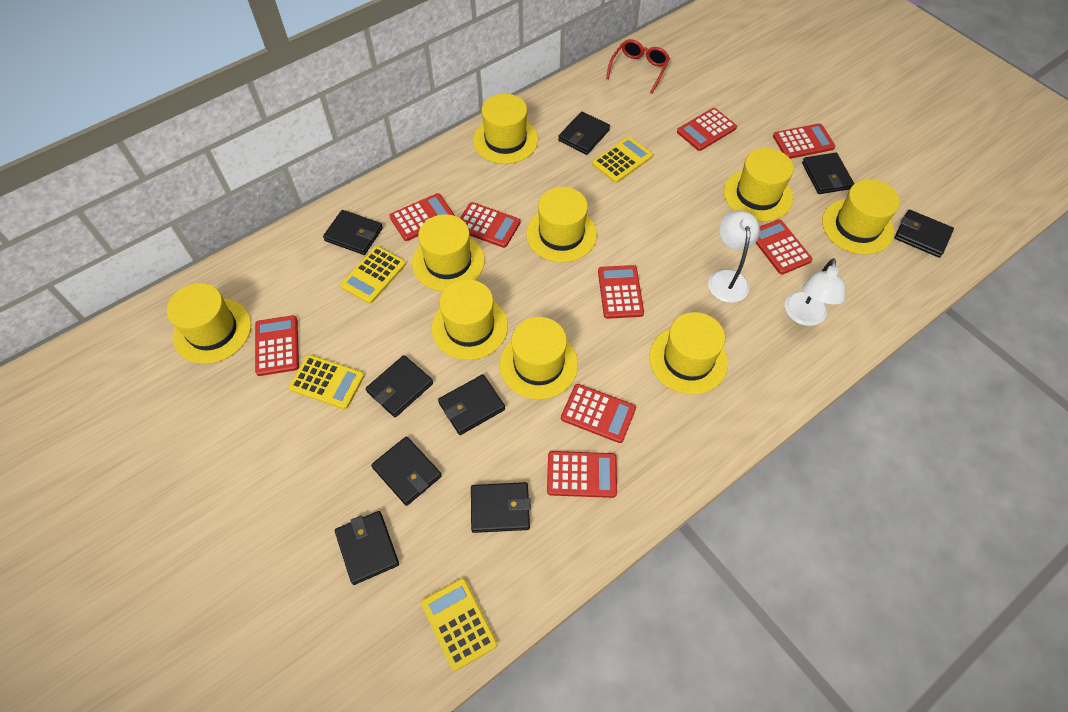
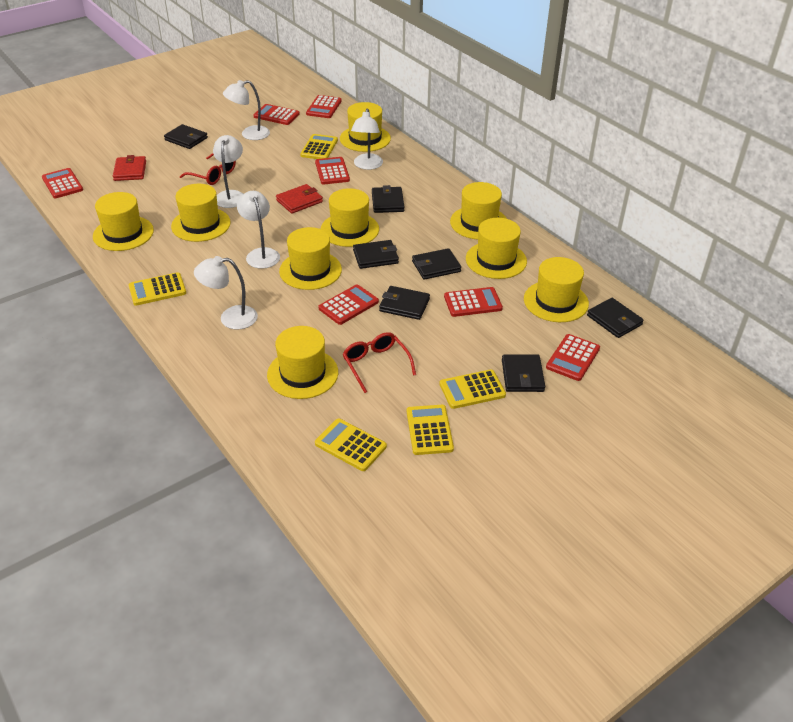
black wallet: [323,210,383,255] [335,511,399,585] [366,355,433,417] [371,436,442,506] [438,374,505,435] [471,482,531,533] [558,111,610,155] [802,153,854,194] [894,210,954,258] = 9 -> [164,124,208,149] [353,240,399,269] [372,185,404,213] [379,286,430,320] [412,248,461,280] [502,354,545,392] [587,298,644,338] = 7
red calculator: [255,315,299,376] [389,193,455,241] [460,202,520,248] [547,451,617,498] [561,384,636,443] [598,265,644,319] [677,108,737,151] [756,219,813,274] [773,123,835,159] = 9 -> [42,168,83,198] [253,104,300,125] [306,95,342,118] [315,157,350,184] [318,284,379,325] [444,287,503,317] [546,334,600,381] = 7
red glasses: [606,39,670,93] = 1 -> [180,153,236,185] [343,332,416,393] = 2
red wallet: none = 0 -> [113,155,146,181] [276,184,323,214] = 2
white lamp: [708,210,760,303] [785,258,846,326] = 2 -> [194,256,258,329] [213,135,243,208] [223,80,270,140] [237,191,280,269] [351,108,383,170] = 5
yellow calculator: [289,355,364,409] [340,246,406,304] [421,578,497,671] [592,137,653,183] = 4 -> [129,272,186,306] [300,134,338,159] [315,418,387,471] [407,405,454,455] [439,369,506,409] = 5

